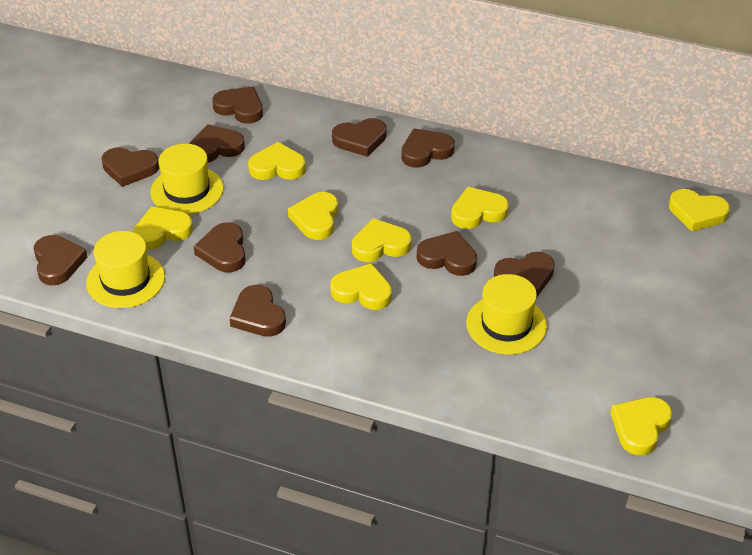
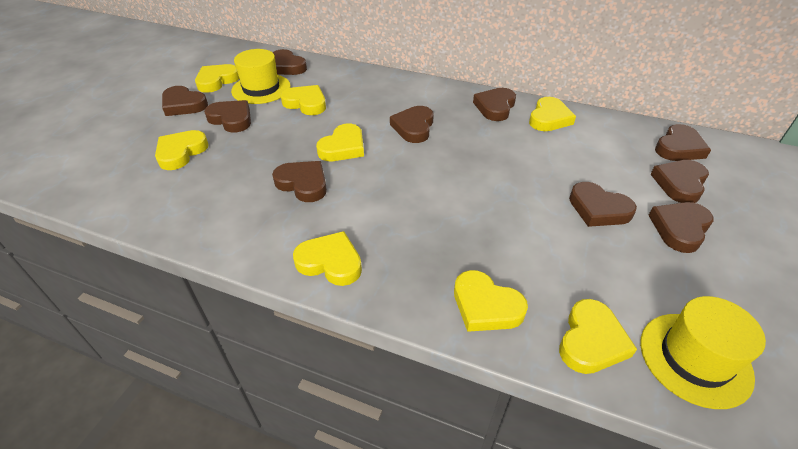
yellow hat: [86,231,165,308] [150,144,223,215] [466,274,547,354] = 3 -> [231,49,291,104] [640,296,766,409] = 2

